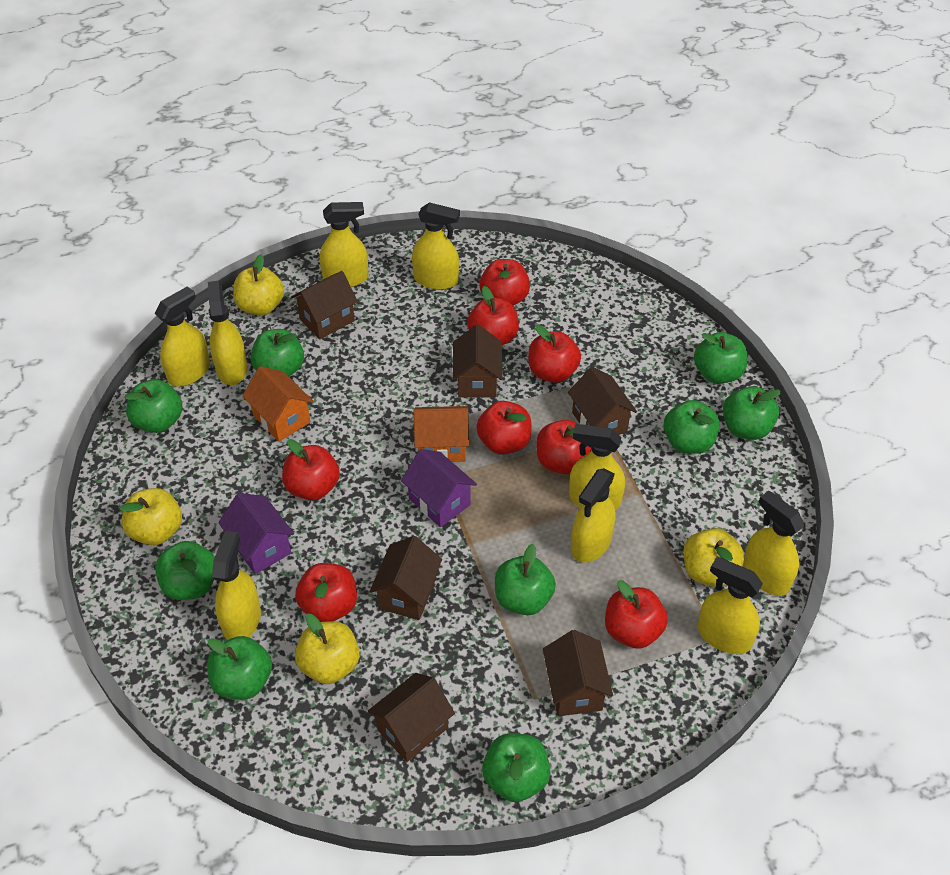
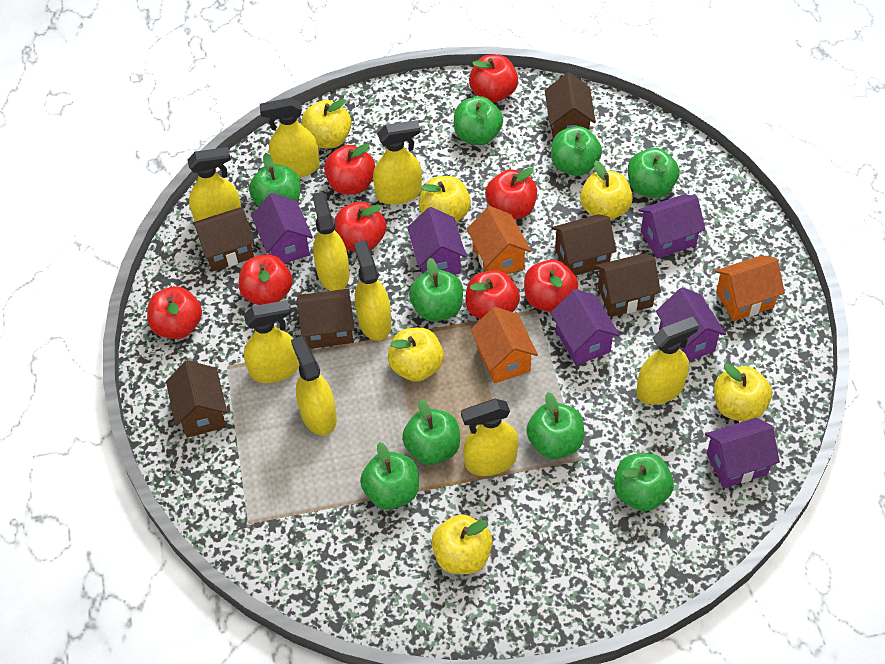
orange house: [242,366,313,442] [414,406,469,462] = 2 -> [467,206,531,275] [471,307,538,384] [715,255,785,321] = 3
purple house: [218,493,294,574] [401,449,477,527] = 2 -> [251,193,313,264] [407,207,466,275] [551,289,619,365] [638,195,705,259] [656,288,726,361] [705,418,780,488] = 6
yellow apple: [119,488,182,545] [233,254,284,316] [295,614,359,684] [683,528,744,587] = 4 -> [302,99,351,148] [388,328,444,382] [418,176,471,222] [431,514,493,574] [580,161,633,220] [714,363,772,422] = 6

